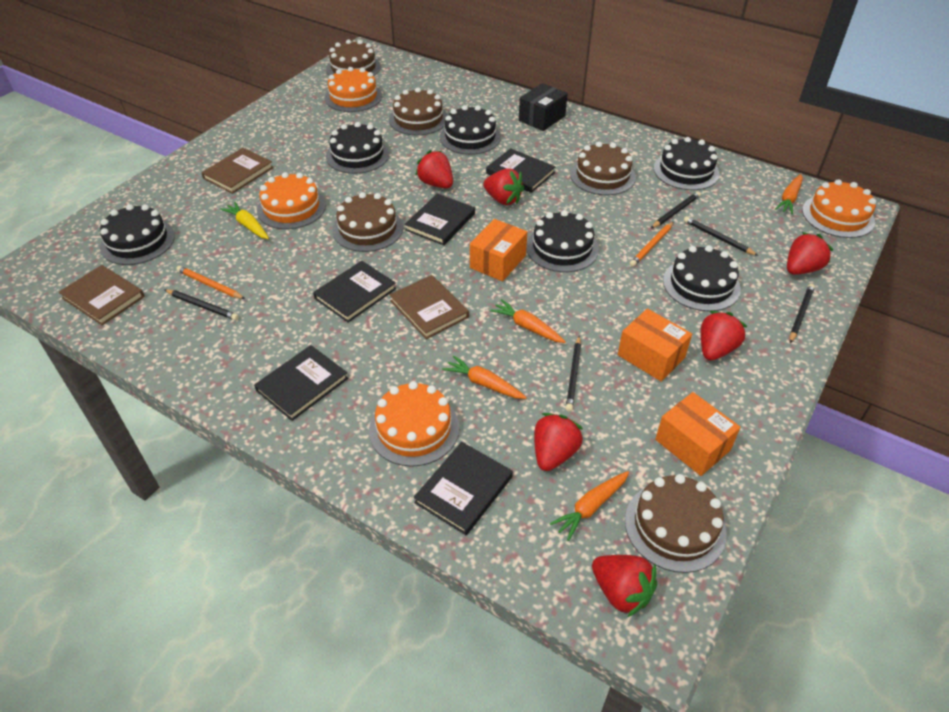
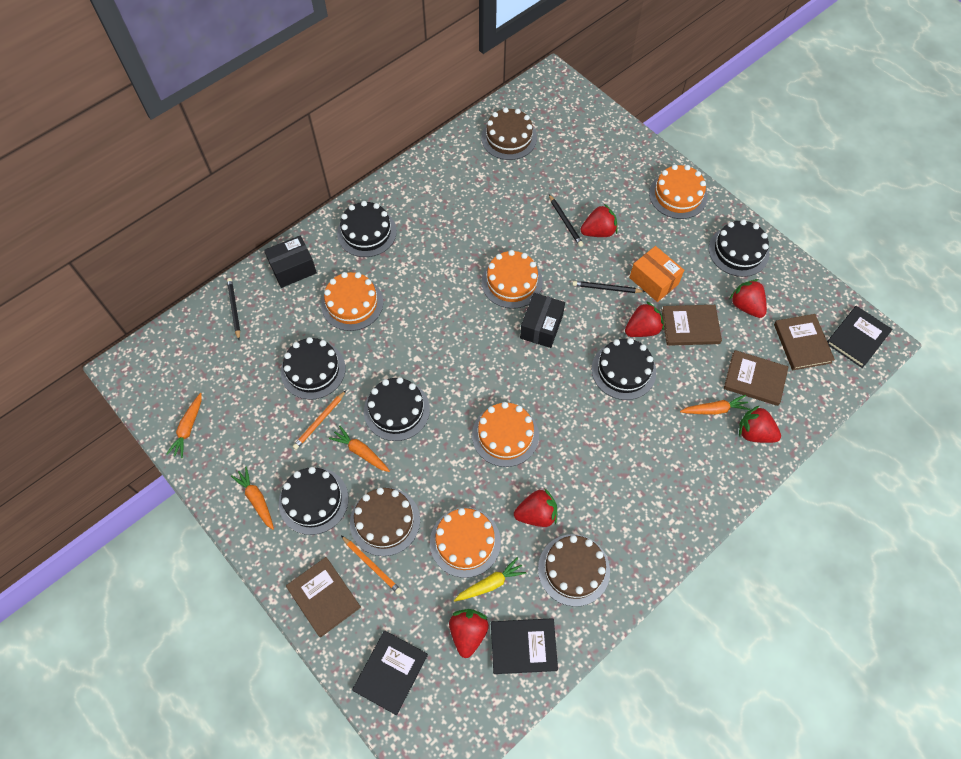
black book: [254,345,348,421] [313,261,396,323] [405,194,475,245] [414,442,513,535] [486,148,555,193] = 5 -> [352,631,428,715] [491,618,558,674] [827,306,893,368] = 3
black box: [519,83,568,131] = 1 -> [264,236,317,288] [520,293,565,348] = 2
black pencil: [164,289,239,320] [566,336,581,412] [651,191,701,228] [684,216,758,256] [790,284,815,343] = 5 -> [227,278,240,340] [549,194,583,247] [572,281,645,293] = 3
brown book: [59,265,145,325] [201,148,273,194] [390,275,469,339] = 3 -> [286,557,361,637] [662,305,722,346] [724,350,789,406] [774,314,835,370] = 4
brown cake: [326,40,381,76] [332,192,403,252] [389,88,447,135] [570,142,636,195] [625,474,727,573] = 5 -> [350,488,420,556] [481,108,537,160] [538,534,610,607] = 3
orange box: [470,219,527,281] [618,309,692,382] [655,392,741,476] = 3 -> [629,246,684,302] = 1
orange cake: [257,172,326,229] [325,67,382,112] [369,381,459,467] [802,179,876,238] = 4 -> [321,272,383,331] [430,508,501,578] [472,402,539,467] [482,250,543,309] [649,165,708,219] = 5

